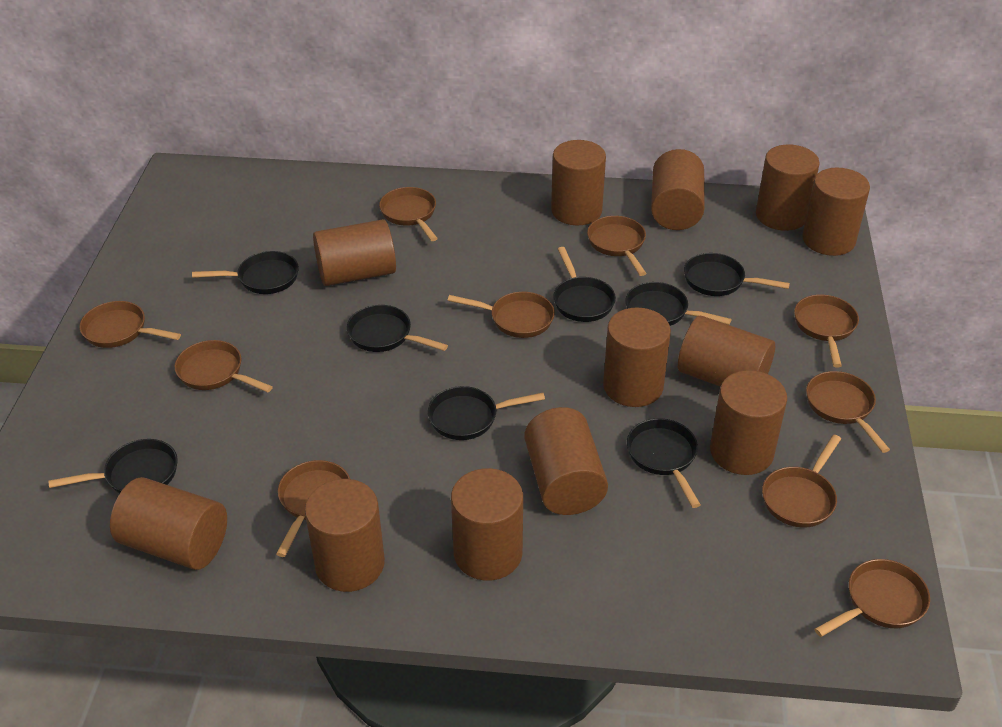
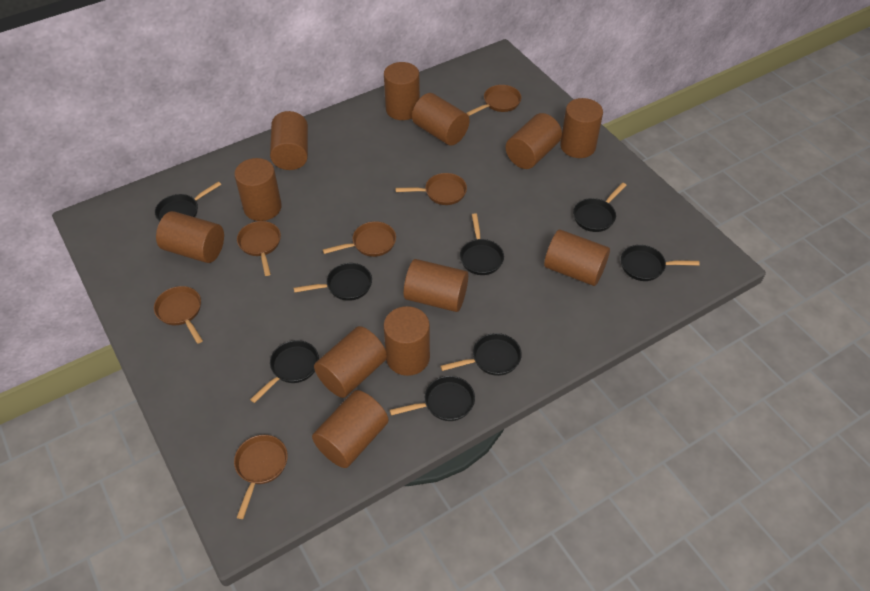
brown pan: [80,301,181,348] [175,340,273,392] [276,460,350,557] [379,187,438,241] [448,292,555,338] [587,216,647,276] [762,435,841,527] [794,295,859,368] [806,371,890,453] [814,559,930,637] = 10 -> [154,286,203,344] [234,435,288,519] [237,221,281,276] [323,221,396,257] [395,173,467,205] [467,85,521,116] = 6

